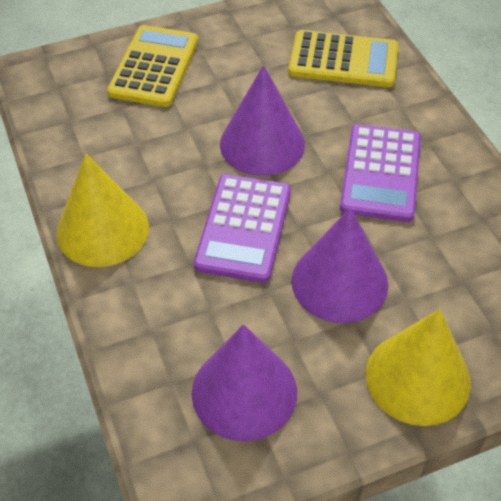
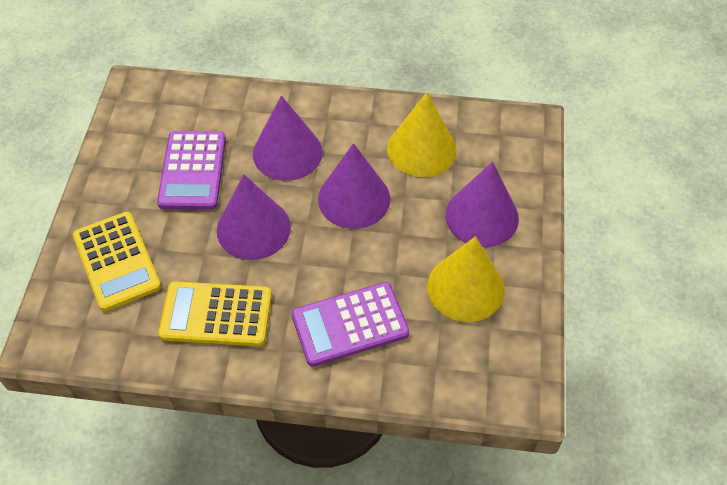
purple cone: [192,324,297,441] [220,65,305,176] [292,208,388,323] = 3 -> [217,174,291,260] [253,96,323,181] [318,143,390,229] [445,162,519,247] = 4

